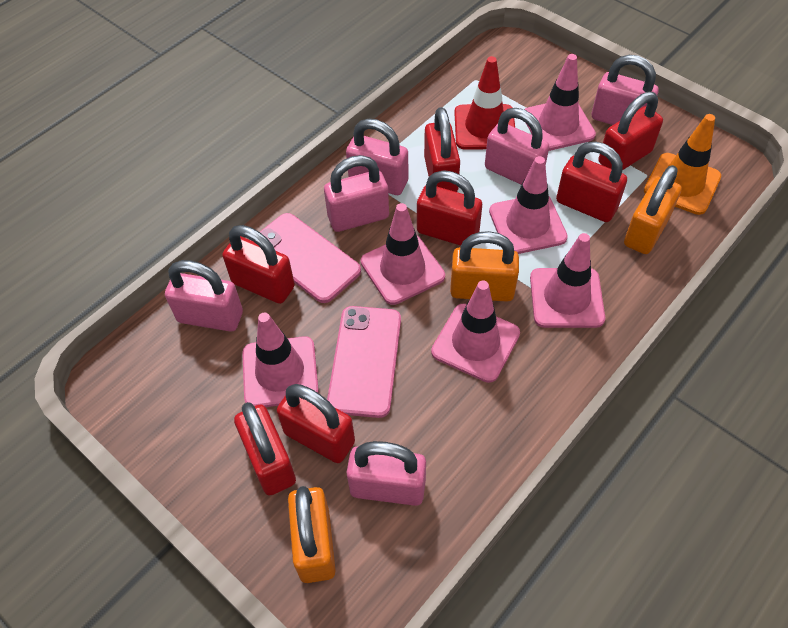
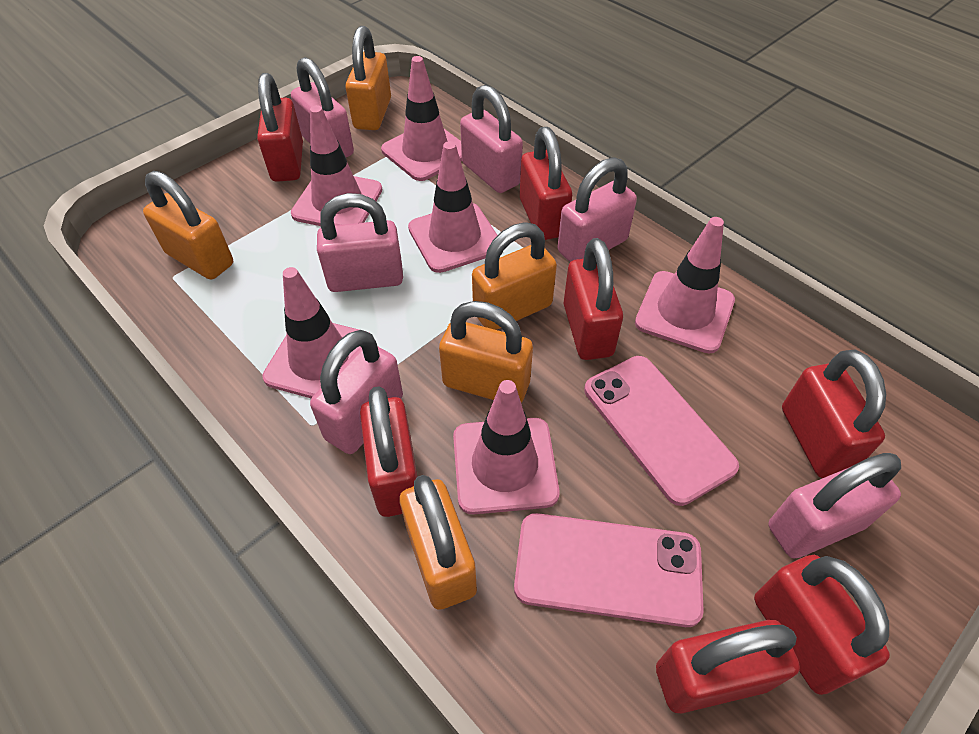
orange padlock: [288,486,336,583] [450,231,519,302] [624,165,682,254] = 3 -> [143,171,233,280] [346,26,391,130] [400,475,477,610] [439,301,533,403] [472,222,557,330] = 5
orange traffic cone: [644,114,721,215] = 1 -> none = 0
red traffic cone: [454,56,515,150] = 1 -> none = 0

